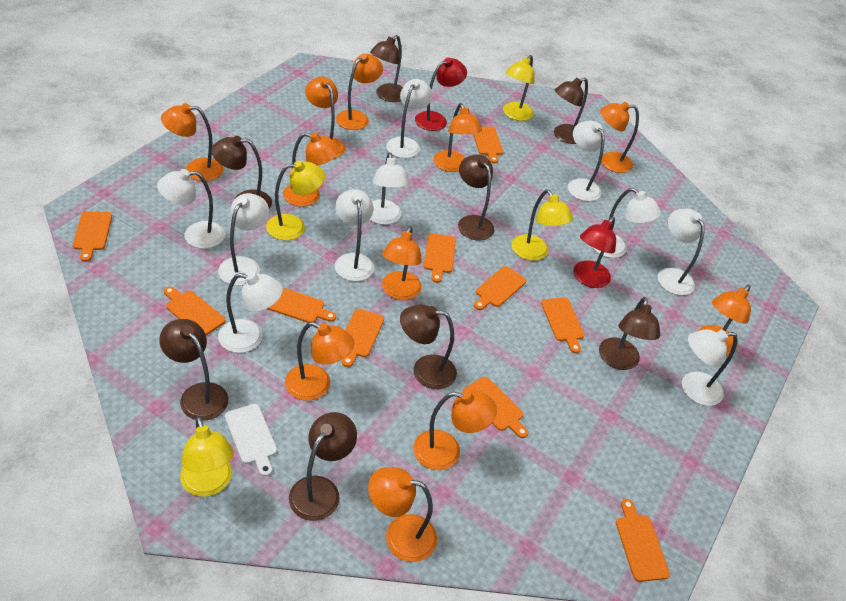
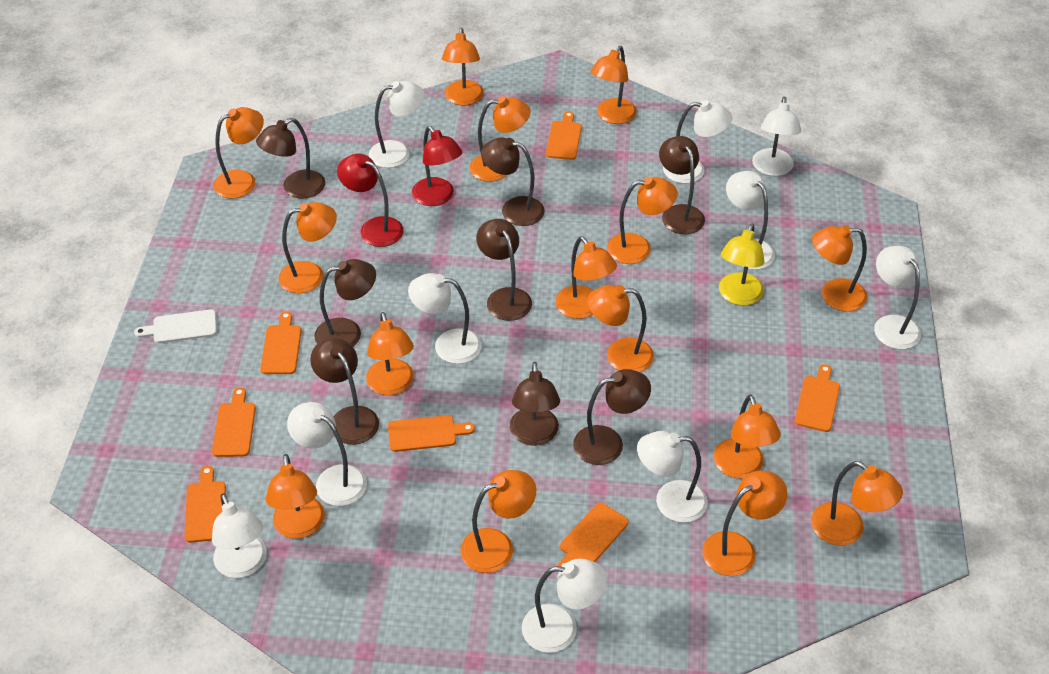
orange cutting board: [73,211,112,262] [164,286,225,335] [267,288,336,323] [342,309,384,367] [424,233,456,283] [463,377,528,438] [473,126,503,163] [474,266,526,310] [541,298,584,353] [616,499,670,582] = 10 -> [184,466,226,543] [212,387,256,457] [260,311,301,374] [388,415,475,452] [546,111,582,160] [557,503,628,567] [795,364,840,432] = 7
orange lamp: [161,103,223,181] [283,133,340,207] [285,322,354,401] [305,77,345,158] [336,54,383,130] [368,467,437,562] [382,226,422,300] [413,390,497,470] [433,103,482,172] [600,102,639,173] [699,285,751,356] = 11 -> [213,107,264,199] [266,454,325,539] [279,202,337,293] [366,312,414,395] [442,28,484,106] [460,470,536,573] [469,96,531,182] [555,237,617,319] [587,285,654,372] [591,46,637,124] [607,177,678,264] [703,471,787,576] [713,394,781,479] [811,461,903,546] [812,225,867,312] = 15
yellow lamp: [180,416,234,497] [266,161,325,240] [503,55,535,121] [512,190,573,261] = 4 -> [719,223,765,305] = 1

